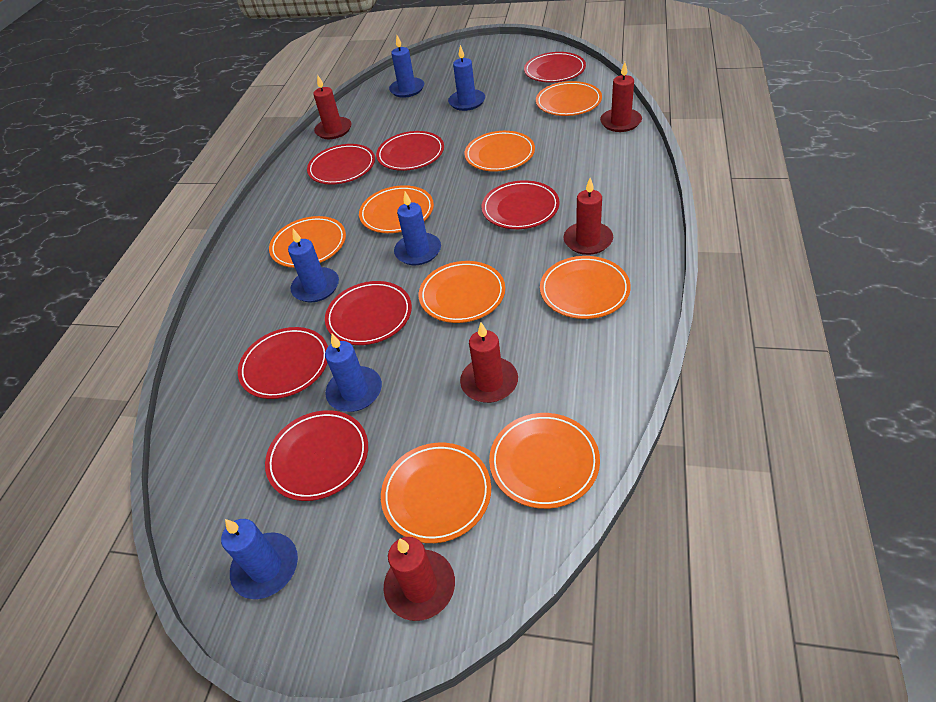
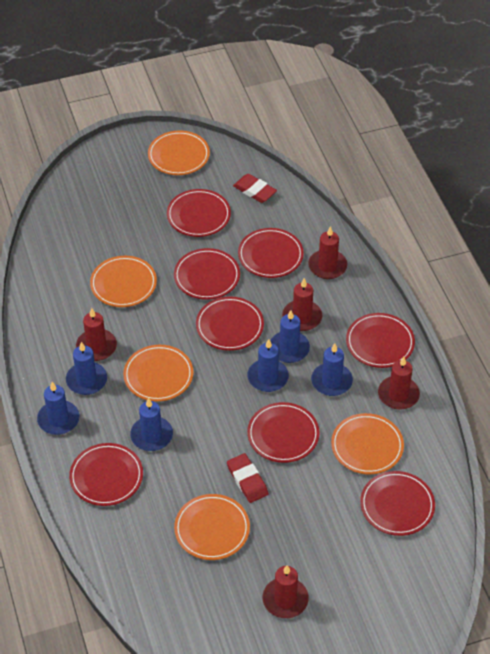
orange plate: [269,216,346,268] [359,185,434,233] [381,443,491,543] [419,261,505,323] [464,131,535,172] [489,413,600,509] [536,81,602,116] [540,256,631,319] = 8 -> [90,256,157,307] [123,345,193,402] [148,130,210,175] [174,494,250,560] [331,413,404,474] = 5
red eraser: none = 0 -> [227,453,269,503] [233,174,277,203] = 2
red plate: [238,327,328,399] [265,410,368,501] [307,144,375,184] [325,281,412,345] [376,131,444,171] [482,180,560,229] [524,52,586,83] = 7 -> [69,443,143,506] [167,189,231,237] [174,248,240,300] [196,296,264,351] [238,228,304,278] [247,402,320,463] [346,313,415,368] [360,471,435,536] = 8

